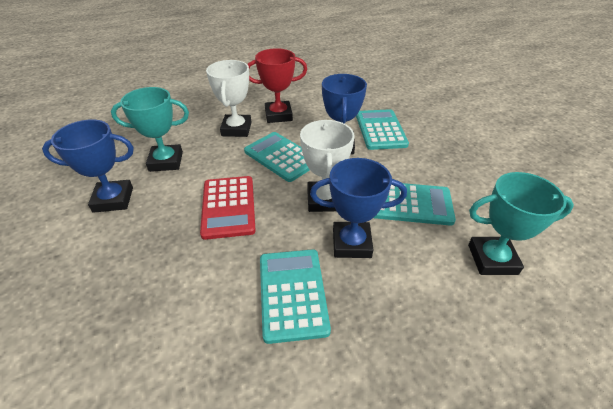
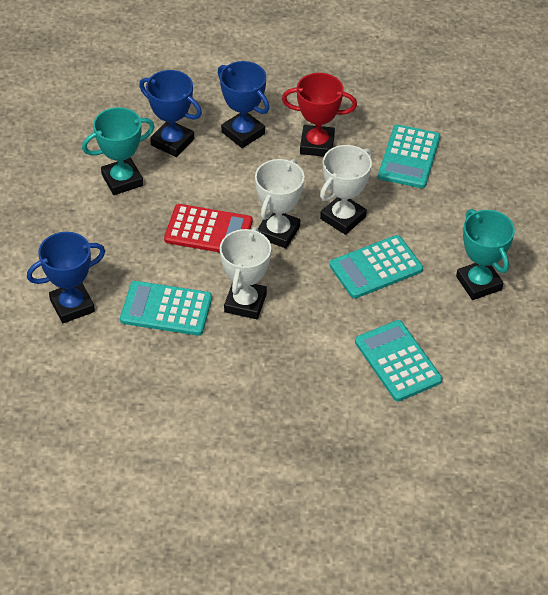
white trophy: [206,60,252,137] [300,120,354,212] = 2 -> [220,227,271,319] [255,159,304,248] [320,145,372,235] = 3

